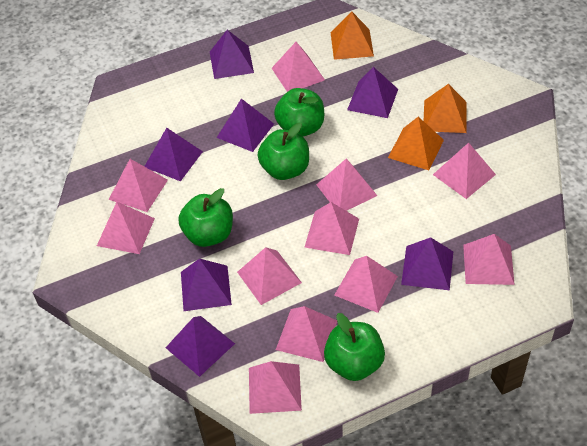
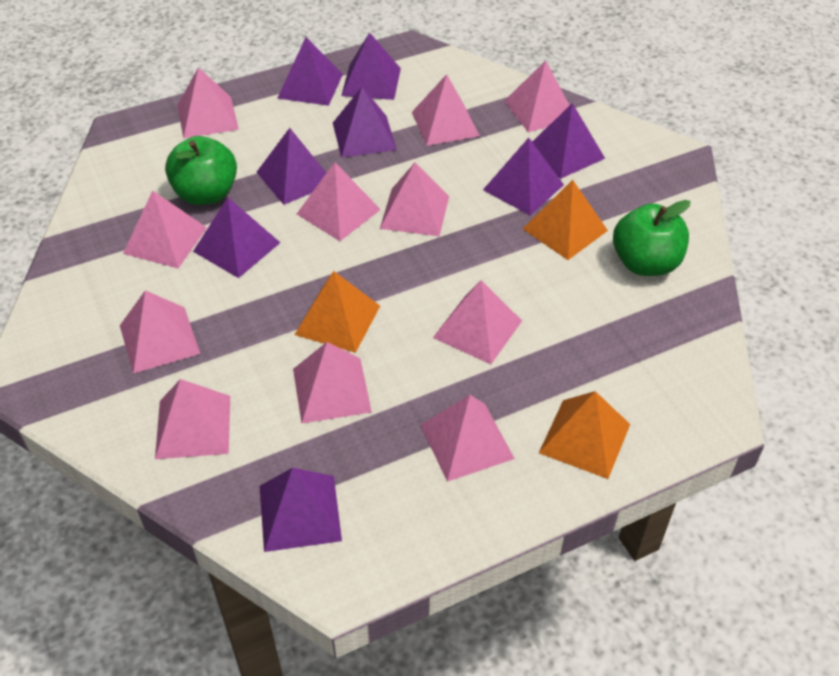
green apple: [178,188,233,247] [257,123,309,180] [274,88,324,137] [324,313,385,381] = 4 -> [165,136,237,205] [613,200,691,276] = 2
purple pyramid: [144,128,203,181] [166,316,235,377] [181,258,232,311] [210,30,254,79] [217,99,274,152] [347,67,398,118] [401,237,453,290] = 7 -> [193,197,280,278] [257,128,326,205] [260,467,342,552] [278,37,343,106] [333,87,397,158] [341,32,401,100] [483,138,564,215] [532,103,605,179] = 8

